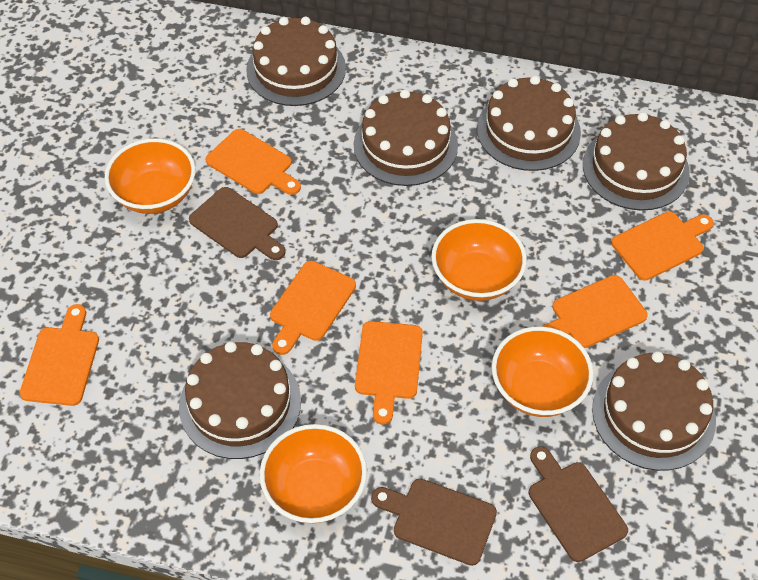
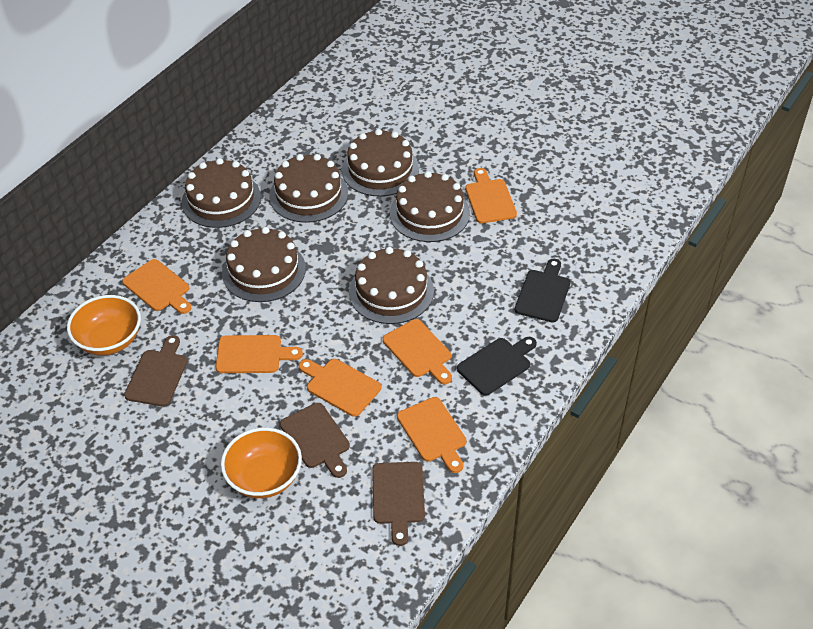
black cutting board: none = 0 -> [457,337,537,396] [515,259,571,322] = 2
orange bowl: [105,138,196,214] [260,424,367,524] [432,219,527,301] [492,327,594,417] = 4 -> [67,295,141,355] [221,427,302,498] = 2

